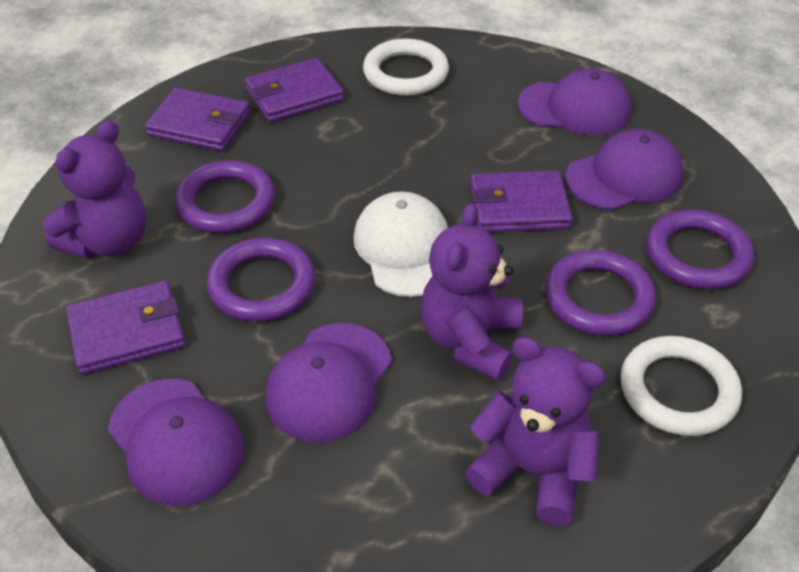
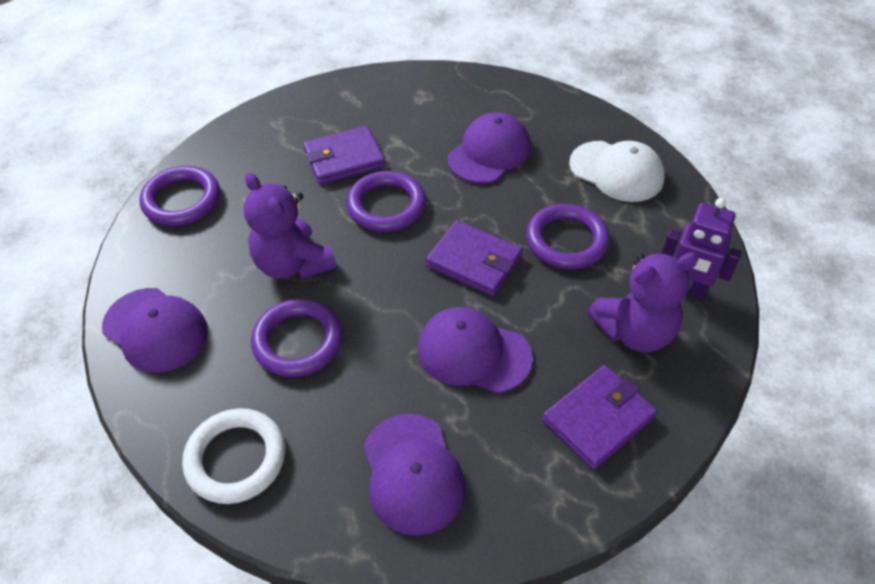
purple robot: none = 0 -> [661,198,742,300] = 1
purple teddy bear: [43,120,146,259] [420,203,523,381] [465,337,606,526] = 3 -> [243,173,336,279] [587,252,699,352] = 2
purple wallet: [66,281,185,375] [145,88,250,151] [245,58,344,122] [470,170,573,232] = 4 -> [303,126,385,184] [426,220,523,296] [542,365,657,469] = 3
white ring: [363,38,449,96] [620,336,742,436] = 2 -> [182,408,285,504] = 1

